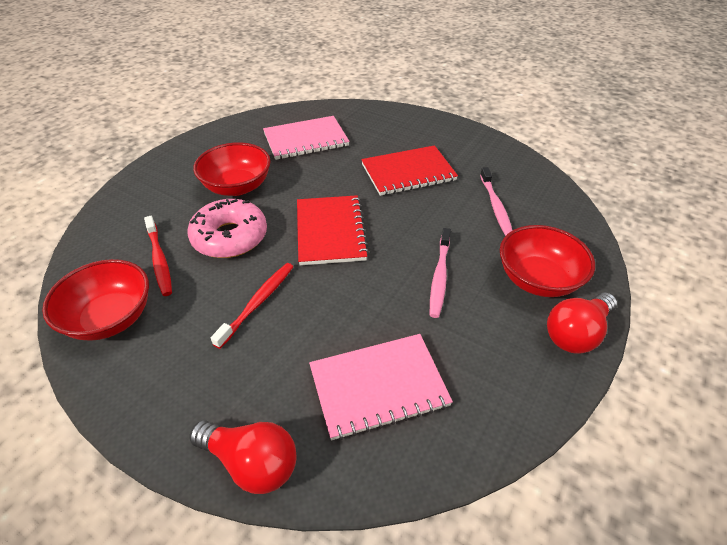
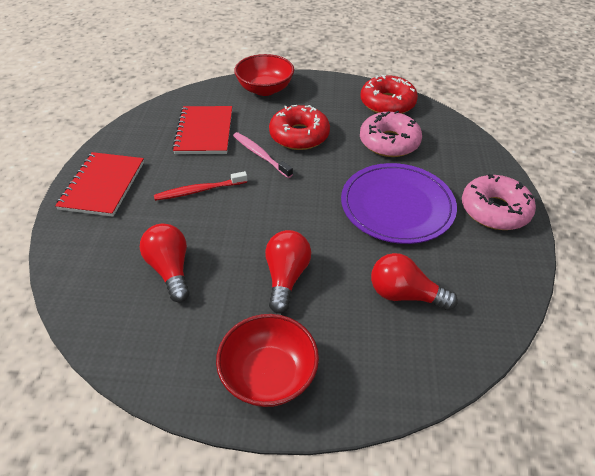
pink donut: [187,199,267,258] = 1 -> [360,111,422,157] [462,174,536,230] = 2
pink notebook: [263,116,349,160] [309,334,453,440] = 2 -> none = 0
pink toothbrush: [430,228,451,318] [480,167,513,236] = 2 -> [233,132,293,178] = 1
purple plate: none = 0 -> [341,163,457,244] = 1
red bowl: [42,259,149,341] [193,142,271,196] [500,225,595,297] = 3 -> [216,314,319,407] [234,54,294,96] = 2
red donut: none = 0 -> [269,105,330,150] [360,75,418,114] = 2
red light bulb: [190,420,297,494] [547,292,617,354] = 2 -> [140,224,190,302] [265,230,311,314] [371,253,458,310] = 3
red toothbrush: [144,216,172,296] [211,263,294,349] = 2 -> [154,171,247,201] = 1

